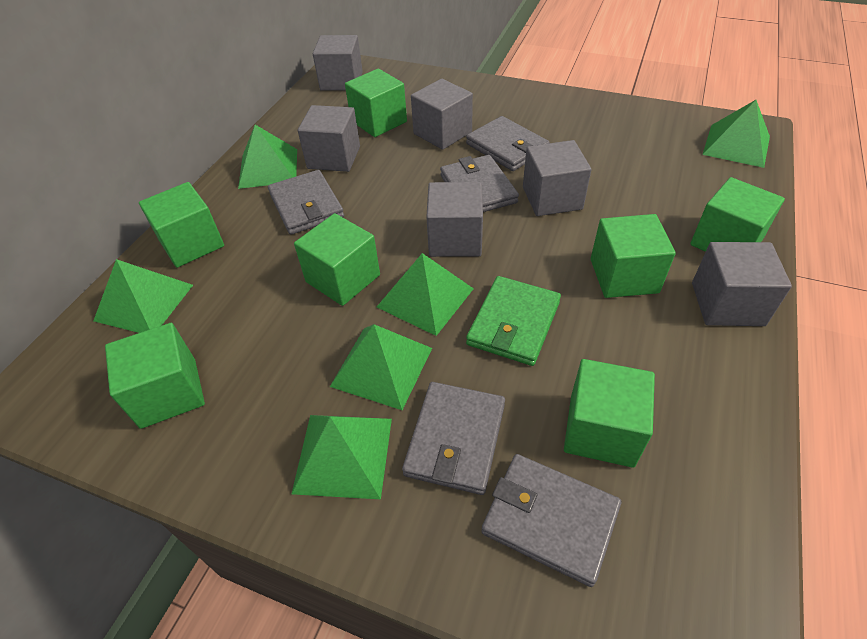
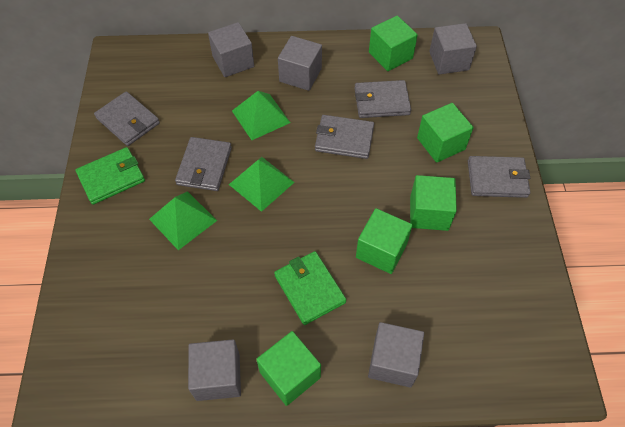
green cube: [105,323,205,429] [139,182,224,268] [294,213,380,306] [345,69,407,137] [564,359,655,468] [591,214,676,298] [690,177,785,252] = 7 -> [256,331,321,406] [356,208,413,274] [369,16,418,71] [410,175,457,231] [417,103,473,163] = 5
green pyramid: [93,259,193,333] [238,125,297,189] [291,415,392,499] [330,324,432,410] [377,253,474,336] [702,100,770,168] = 6 -> [149,191,217,250] [229,157,295,212] [232,91,290,140] = 3
green wallet: [466,276,561,366] = 1 -> [76,147,145,205] [274,251,346,325] = 2
grey cube: [298,105,360,172] [313,35,363,91] [411,79,473,150] [426,182,483,257] [523,140,591,216] [692,242,792,326] = 6 -> [188,339,241,401] [208,22,254,77] [278,36,322,91] [368,322,424,388] [429,23,477,75] = 5

